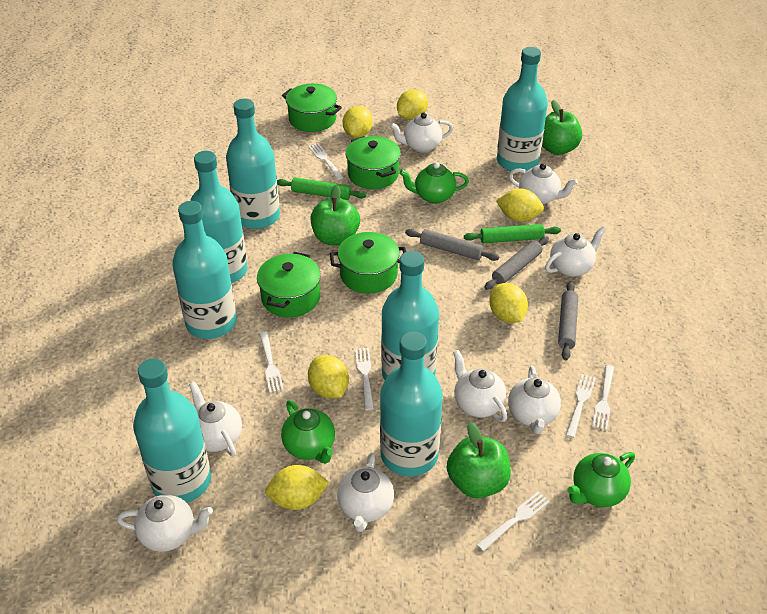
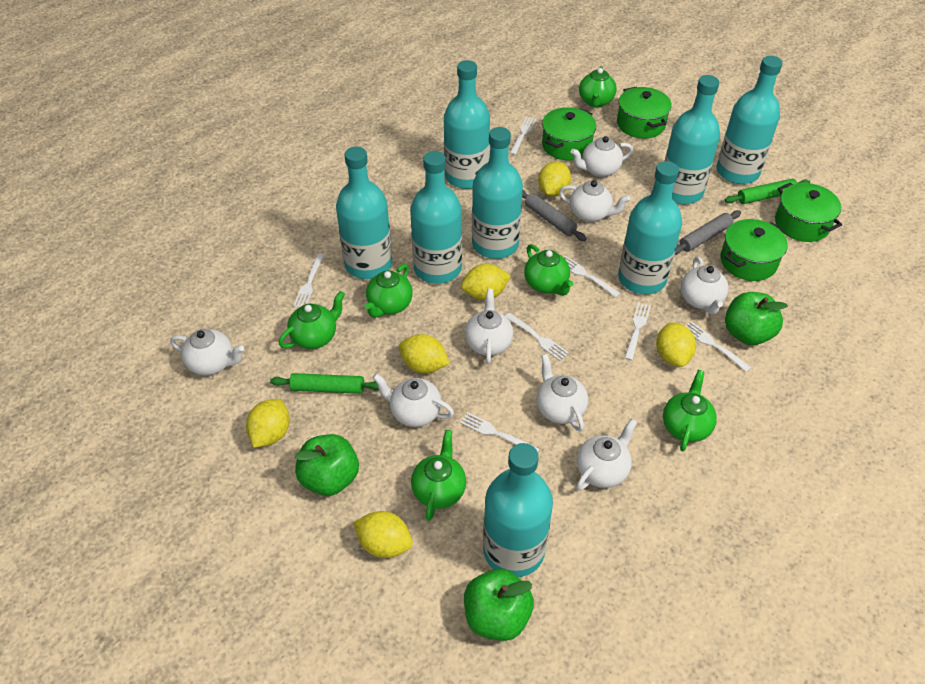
green teapot: [281,400,335,463] [399,162,469,204] [567,452,635,507] = 3 -> [279,291,345,349] [365,264,413,318] [411,430,466,521] [524,244,573,296] [579,66,616,108] [663,370,717,451] = 6
grey rolling pin: [405,229,499,261] [484,237,549,290] [558,281,578,360] = 3 -> [522,190,587,241] [675,210,741,255] = 2
turquoise bottle: [133,358,211,503] [172,201,237,339] [190,151,248,283] [226,99,280,229] [380,332,443,477] [381,251,439,380] [497,47,548,173] = 7 -> [336,147,392,279] [410,151,462,284] [444,60,490,189] [472,127,523,259] [483,443,553,577] [618,161,682,294] [665,75,720,204] [717,56,782,184] = 8
white fork: [259,332,284,393] [308,143,343,180] [355,348,374,410] [476,491,550,551] [566,374,596,438] [592,365,614,430] = 6 -> [293,253,324,308] [460,412,540,452] [505,313,569,361] [510,116,537,155] [564,256,621,297] [624,302,651,361] [686,322,752,372] = 7

